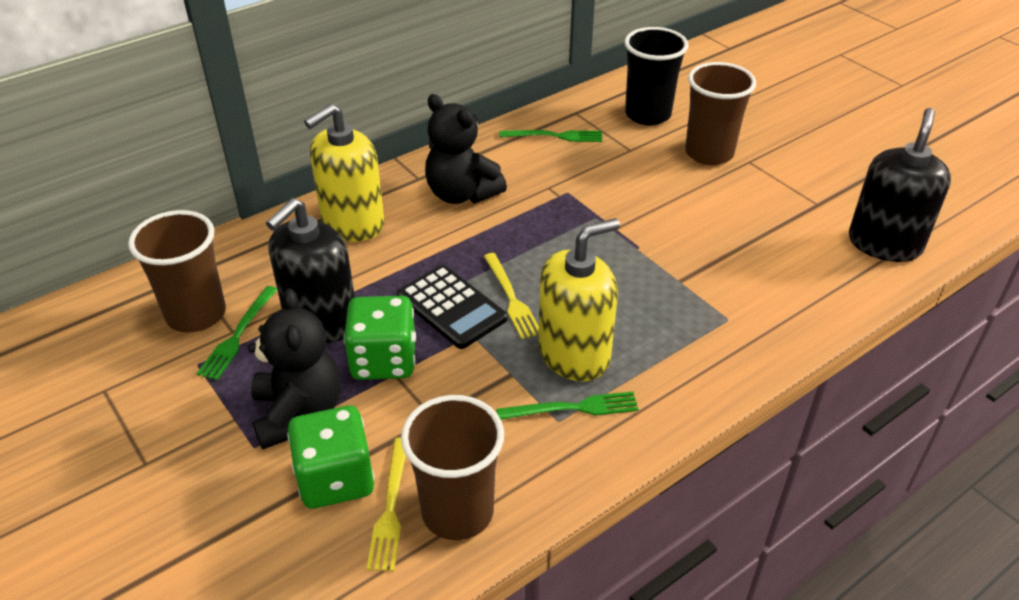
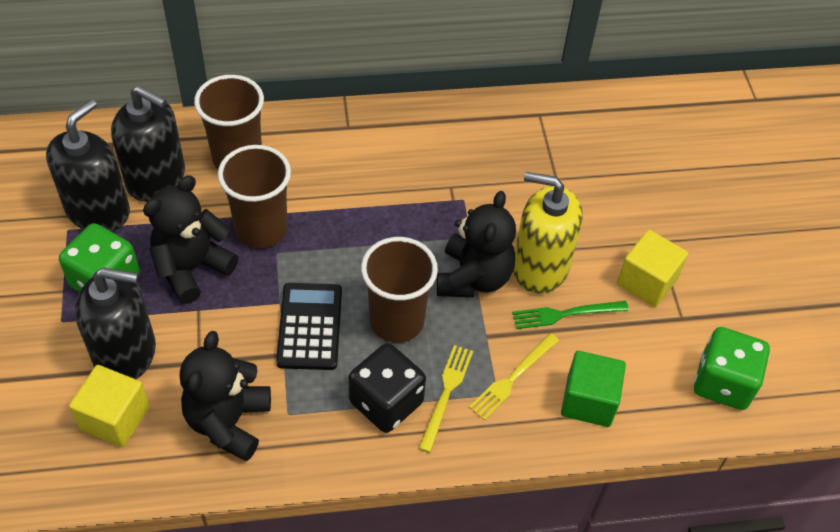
black cup: [624,27,689,125] = 1 -> none = 0
black dice: none = 0 -> [348,343,426,433] = 1
black soap dispenser: [266,198,355,343] [849,108,951,262] = 2 -> [46,99,130,231] [75,268,156,379] [111,86,185,202] = 3
black teddy bear: [248,288,341,449] [425,94,507,204] = 2 -> [143,175,238,304] [180,331,271,462] [437,191,516,297] = 3
green cube: none = 0 -> [561,351,626,427] = 1
green fork: [196,286,277,380] [496,392,639,420] [499,130,602,142] = 3 -> [512,301,629,329] = 1
yellow cube: none = 0 -> [69,365,150,447] [617,230,688,307] = 2
yellow soap dispenser: [304,104,384,242] [538,218,620,382] = 2 -> [513,172,583,294] = 1

